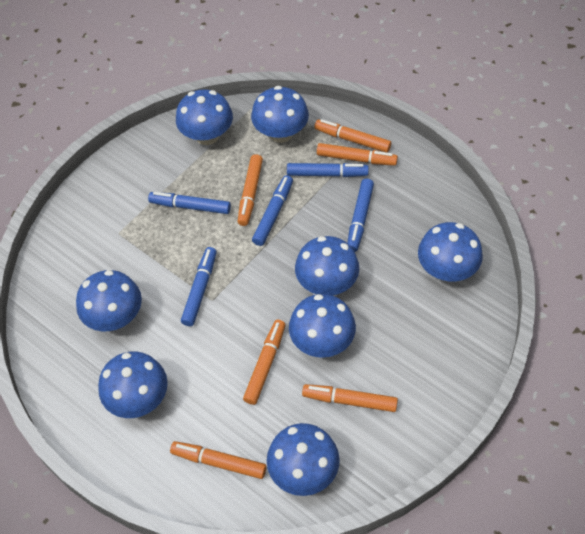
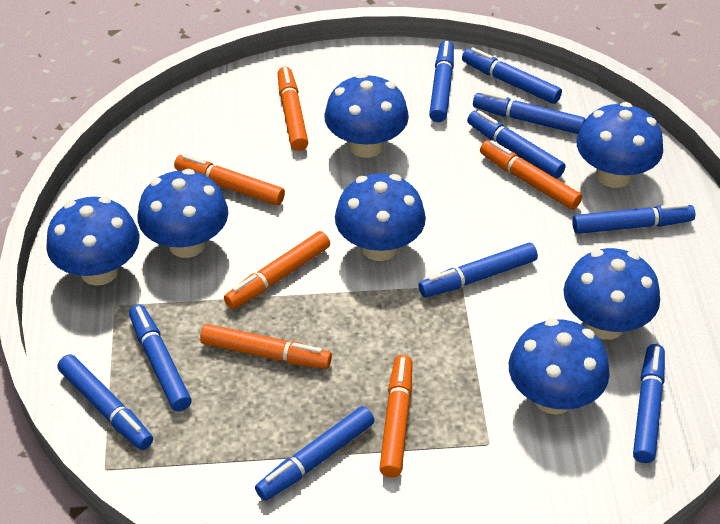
blue marker: [148,192,231,214] [181,247,217,326] [252,175,293,246] [287,163,369,177] [347,179,374,252] = 5 -> [58,354,153,450] [129,304,192,411] [255,406,374,501] [419,243,538,298] [429,41,454,122] [462,47,562,104] [467,110,566,179] [473,91,586,134] [572,203,695,234] [633,344,665,463] = 10
blue mushroom: [76,270,142,331] [98,351,168,418] [176,89,233,145] [251,86,309,143] [267,423,340,496] [289,294,356,358] [295,236,359,295] [418,222,483,281] = 8 -> [46,197,139,286] [138,169,228,258] [324,73,409,158] [335,173,426,261] [509,318,610,415] [564,248,660,340] [577,102,663,188] = 7

